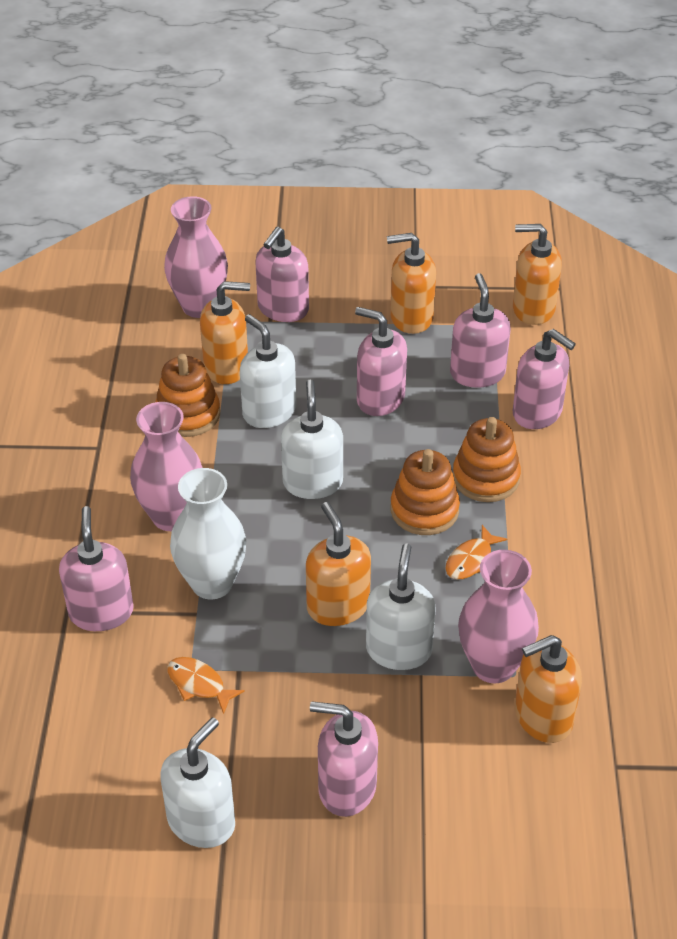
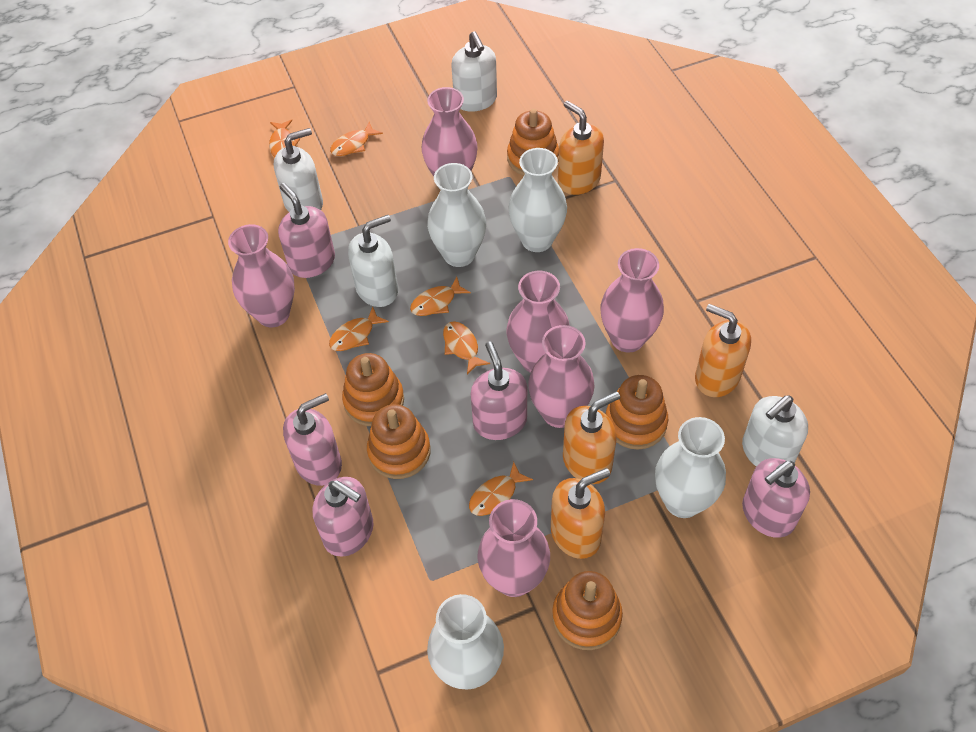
orange fish: [167,657,245,714] [445,525,507,580] = 2 -> [269,120,300,157] [329,307,389,351] [330,122,383,156] [410,277,471,316] [443,321,490,375] [469,462,533,516] = 6
orange soap dispenser: [200,281,250,384] [306,502,371,626] [387,233,436,334] [513,224,562,325] [515,635,582,743] = 5 -> [551,468,610,559] [558,101,604,195] [563,391,620,484] [695,304,751,397] = 4
orange stacking toy: [155,354,220,437] [391,449,460,535] [453,417,521,502] = 3 -> [342,353,404,426] [367,404,431,479] [507,109,559,176] [552,571,623,650] [606,375,668,450] = 5
pink soap dispenser: [59,506,134,631] [255,227,309,322] [310,701,378,817] [355,307,407,416] [450,273,511,388] [513,329,576,429] = 6 -> [278,183,335,278] [283,393,342,486] [312,477,373,557] [471,341,527,440] [742,458,810,538] = 5
pink vase: [130,402,202,531] [164,196,228,318] [458,550,539,683] = 3 -> [228,224,295,327] [422,87,478,177] [477,499,550,597] [506,271,570,373] [528,325,595,428] [600,248,664,353] = 6
white vase: [170,468,246,600] = 1 -> [427,163,486,267] [427,594,504,690] [508,148,567,252] [655,417,726,518] = 4

